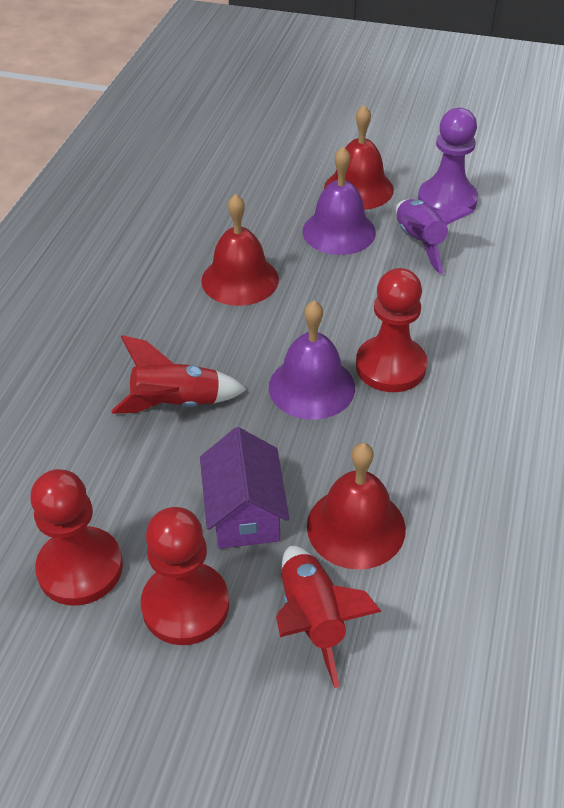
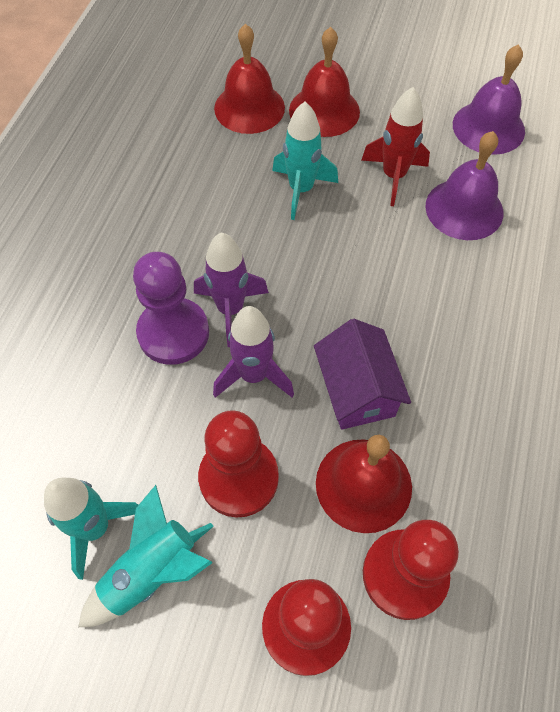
purple rocket: [396,199,473,274] = 1 -> [194,233,269,347] [213,306,294,398] = 2
red rocket: [111,335,247,414] [276,546,382,688] = 2 -> [361,87,430,206] = 1
turquoise rocket: none = 0 -> [44,478,138,580] [78,485,214,627] [272,102,338,220] = 3

